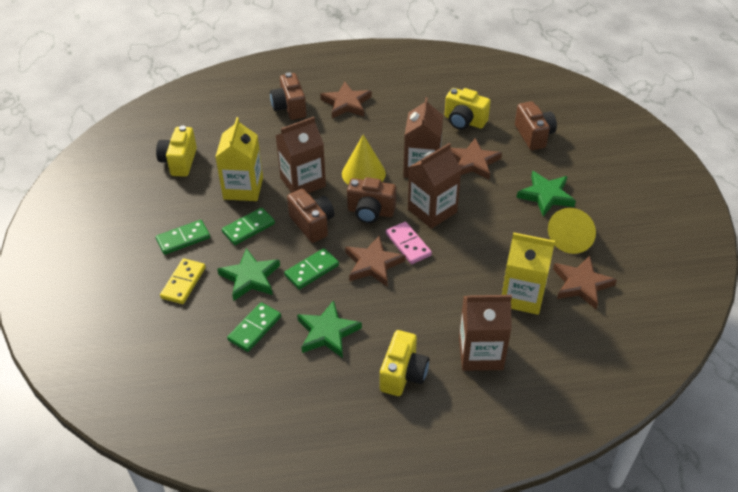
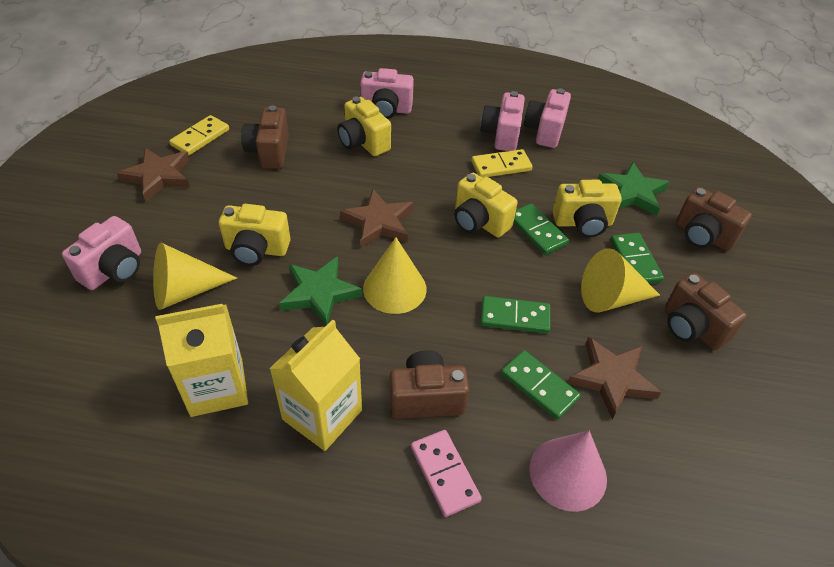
brown carton: [275,117,326,193] [403,97,443,178] [408,143,462,229] [459,295,512,371] = 4 -> none = 0
brown star: [320,82,372,118] [345,235,406,286] [451,138,502,180] [553,256,617,309] = 4 -> [117,148,190,202] [340,189,413,248] [568,337,662,419] = 3
green star: [217,248,280,301] [297,300,362,358] [517,171,576,216] = 3 -> [279,256,362,325] [598,162,669,216] = 2
pink camera: none = 0 -> [62,216,141,290] [360,68,414,119] [480,91,525,151] [524,88,571,148] = 4
pink cone: none = 0 -> [529,431,607,512] = 1
yellow camera: [156,126,197,177] [380,330,429,396] [445,88,491,130] = 3 -> [219,204,290,266] [337,97,391,156] [454,173,518,237] [552,180,622,238] = 4
yellow cone: [342,135,386,185] [548,208,596,254] = 2 -> [153,243,237,310] [363,237,427,314] [581,248,660,313] = 3
yellow domino: [160,258,206,304] = 1 -> [169,115,229,155] [472,149,533,178] = 2

